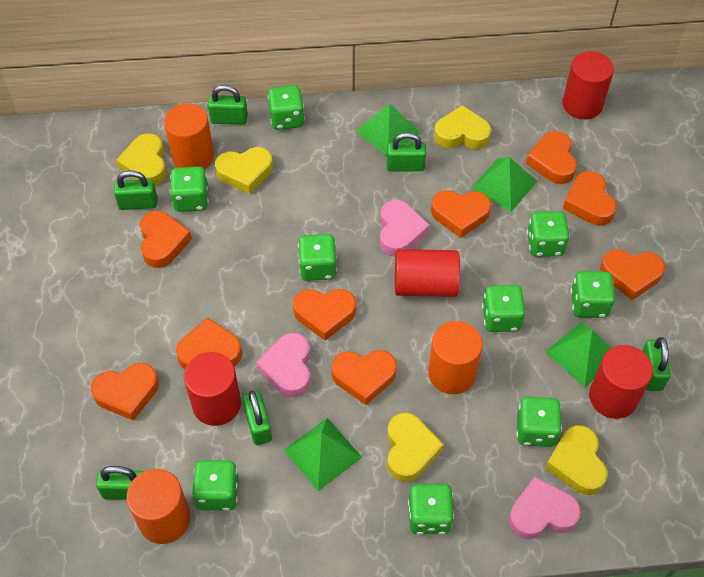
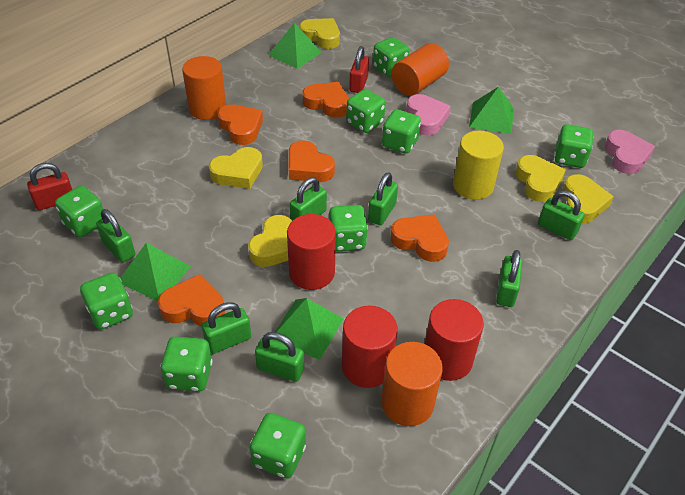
green padlock: [96,466,143,500] [114,170,157,210] [208,85,248,125] [243,390,272,445] [387,132,426,172] [642,337,671,391] = 6 -> [96,209,135,263] [202,302,251,354] [255,332,304,382] [290,177,327,221] [368,172,398,225] [496,250,522,307] [538,190,584,240] = 7
orange heart: [91,363,159,421] [140,211,192,268] [176,318,242,369] [293,289,356,340] [331,350,397,405] [431,190,491,238] [526,131,577,184] [563,171,617,225] [600,249,665,300] = 9 -> [158,274,225,326] [217,104,263,145] [289,140,335,182] [302,82,349,118] [391,214,449,262] = 5
pink heart: [256,333,310,397] [380,200,430,257] [509,476,581,539] = 3 -> [406,94,451,135] [605,130,655,174] = 2
red cylinder: [184,352,241,426] [395,249,460,297] [562,51,614,120] [589,345,653,419] = 4 -> [287,214,336,290] [342,306,398,388] [425,299,484,381] = 3
red padlock: none = 0 -> [27,163,72,210] [349,46,369,93] = 2
yellow cylinder: none = 0 -> [453,131,504,200] = 1

